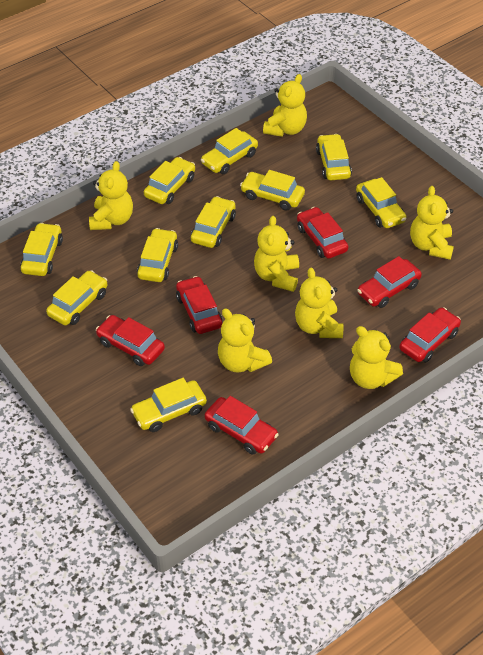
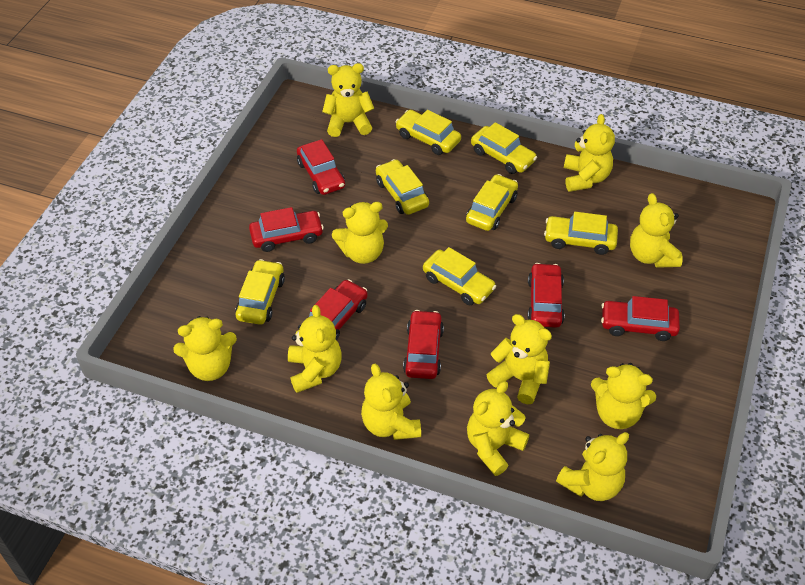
yellow car: [20,223,63,276] [46,270,107,325] [130,378,207,432] [137,228,178,282] [144,157,195,204] [191,196,236,248] [201,128,258,174] [240,170,305,211] [316,134,352,180] [356,177,406,228] = 10 -> [235,259,285,325] [376,159,429,215] [395,110,461,155] [423,247,496,305] [466,174,518,231] [471,122,537,174] [544,212,618,255] = 7
yellow teddy bear: [89,161,133,230] [218,308,272,373] [254,216,299,292] [263,74,307,137] [295,268,343,338] [350,326,403,389] [410,186,454,260] = 7 -> [173,316,237,381] [288,305,342,393] [322,63,374,137] [332,202,388,264] [361,364,421,440] [467,381,529,476] [487,314,552,404] [556,432,629,501] [564,114,615,192] [591,363,656,429] [630,193,682,268] = 11

